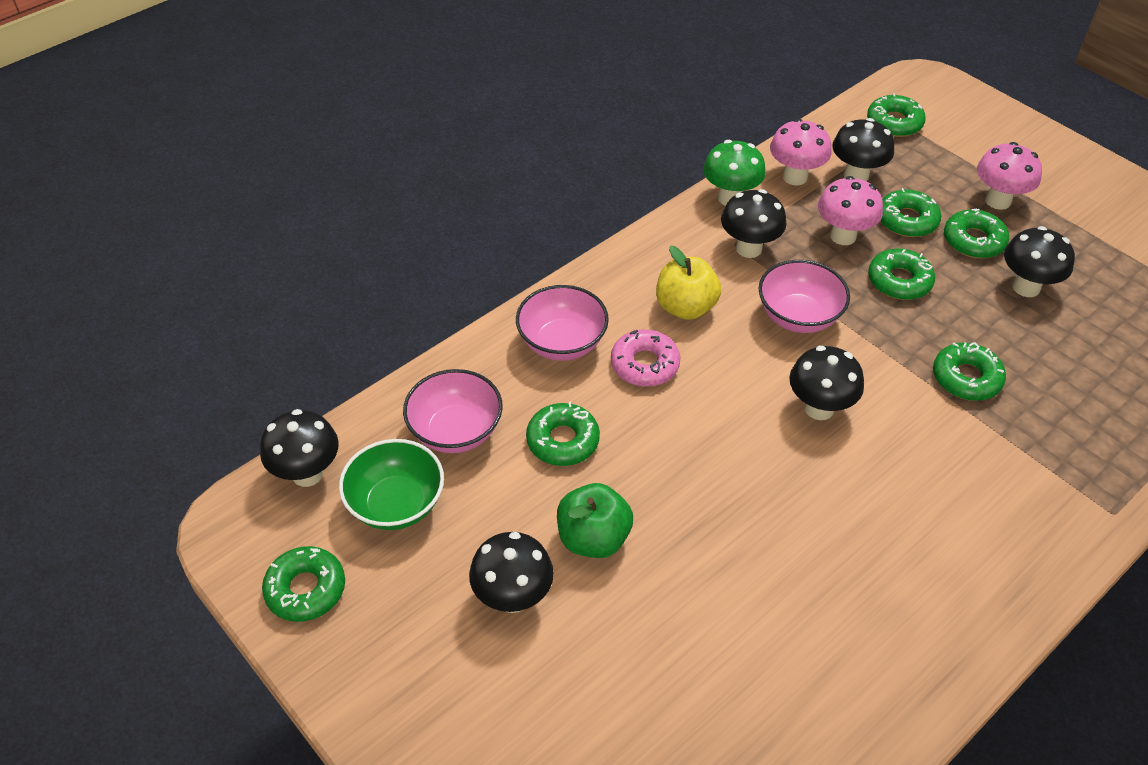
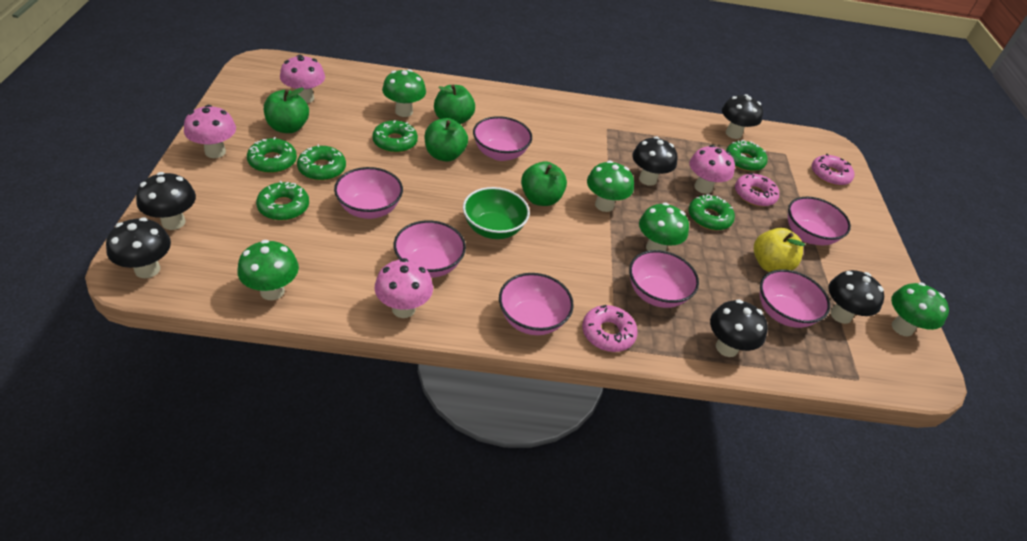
green apple: [557,483,633,558] = 1 -> [264,87,309,133] [425,118,468,162] [434,85,475,124] [521,161,567,206] = 4
green donut: [262,546,345,622] [526,402,600,466] [867,93,926,137] [868,249,935,300] [880,188,941,237] [933,342,1006,401] [944,209,1009,258] = 7 -> [247,137,297,173] [256,181,309,221] [297,144,346,181] [372,120,418,153] [688,194,735,230] [726,140,768,171] = 6
green mushroom: [703,140,766,206] = 1 -> [237,240,299,300] [382,69,426,117] [587,161,634,212] [639,203,689,251] [891,282,949,337] = 5
pink bowl: [403,369,503,453] [516,285,609,361] [759,260,850,333] = 3 -> [334,167,403,219] [394,220,466,278] [473,116,532,161] [499,273,574,335] [629,250,699,308] [760,269,830,328] [788,197,851,245] = 7
pink donut: [611,329,680,387] = 1 -> [582,305,638,352] [735,173,779,207] [812,154,854,186] = 3
pink mushroom: [770,119,832,186] [818,176,883,245] [977,142,1042,210] = 3 -> [184,105,236,158] [280,54,325,103] [375,258,433,318] [689,145,735,194] = 4

